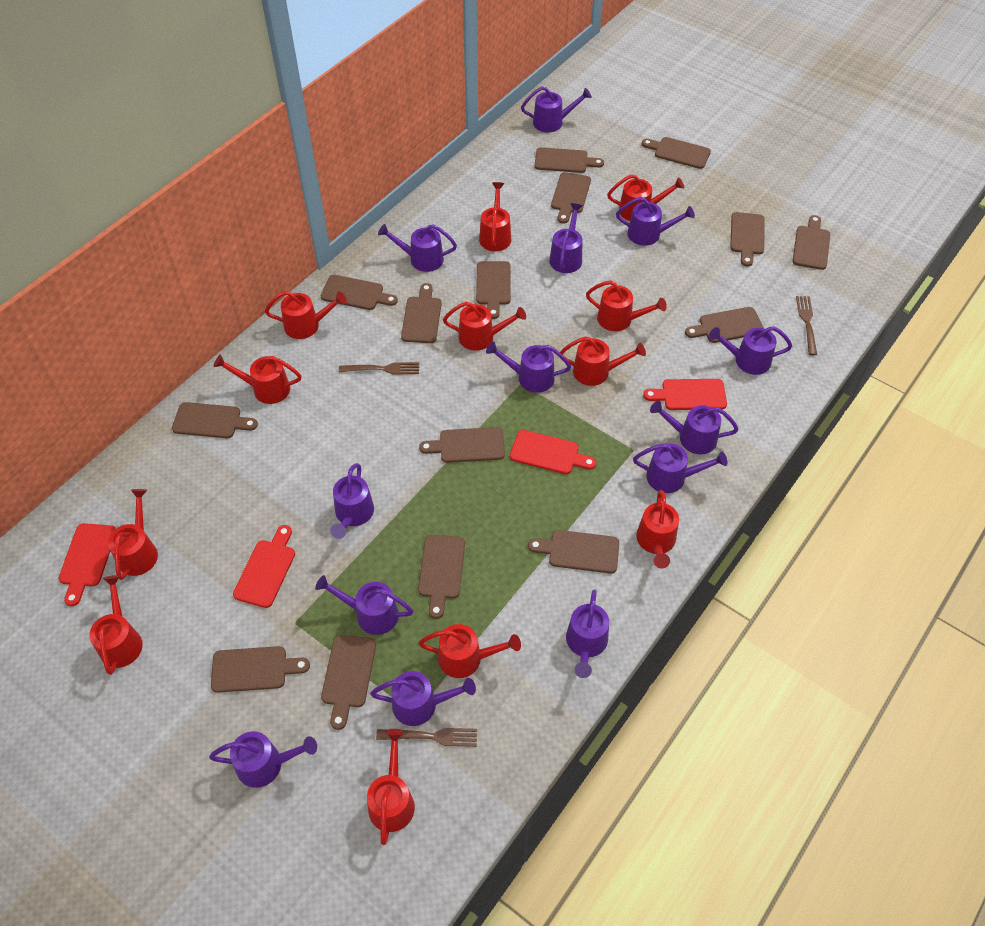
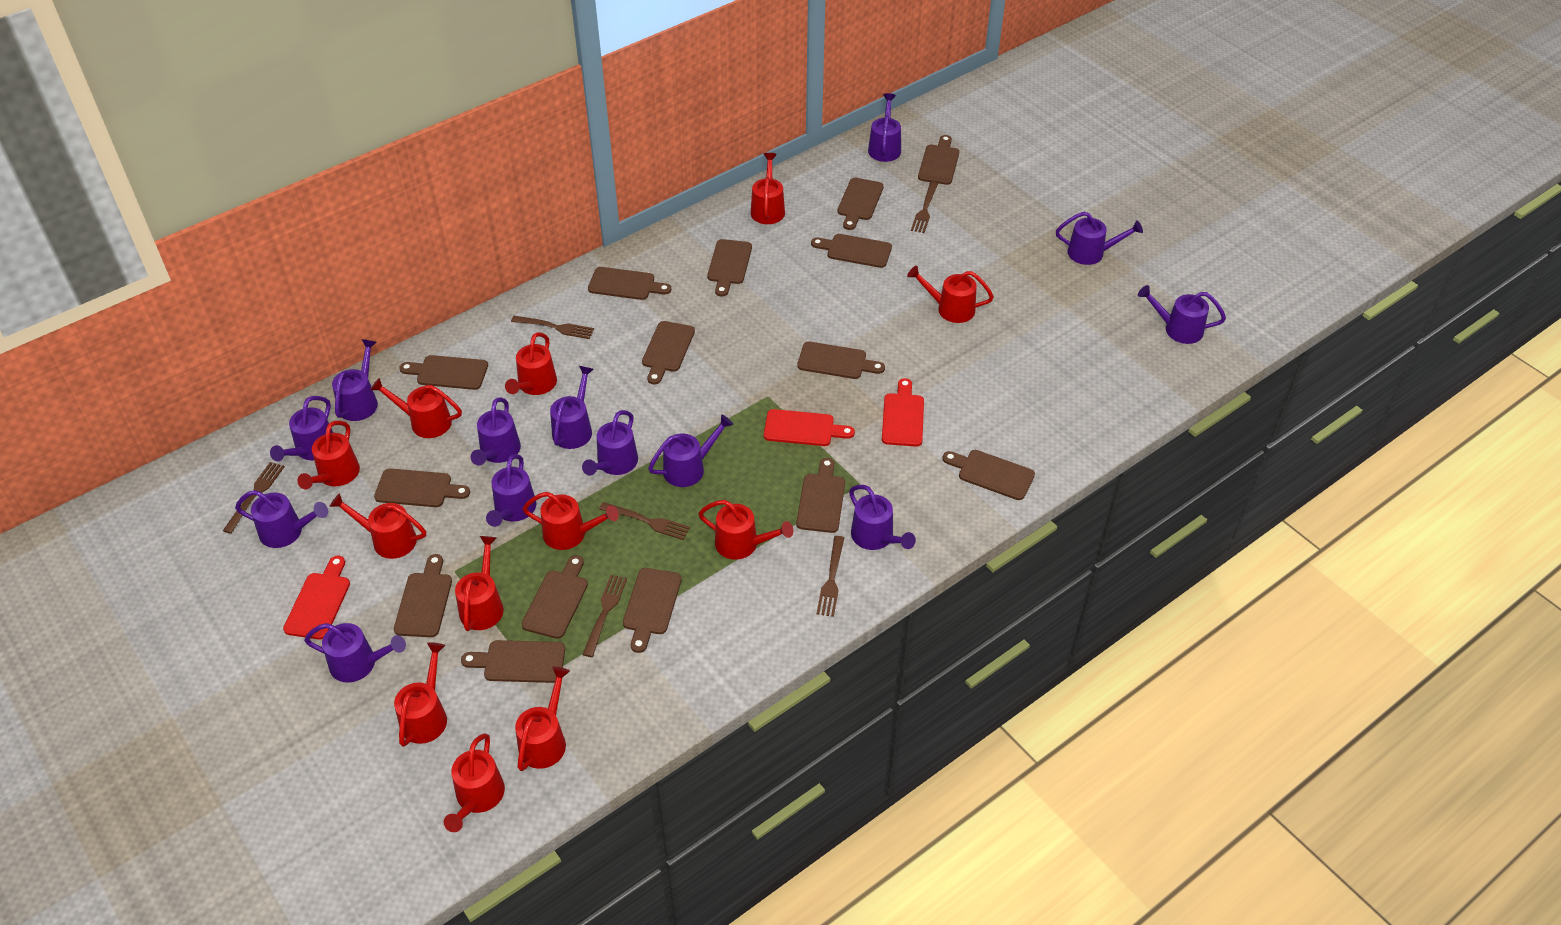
brown fork: [339,362,419,375] [376,728,477,747] [796,296,817,355] = 3 -> [223,462,285,534] [511,316,594,339] [582,575,627,657] [599,502,690,540] [817,536,844,617] [911,182,938,233] = 6
red cutting board: [59,523,116,606] [233,525,295,608] [510,430,596,474] [643,379,727,410] = 4 -> [283,556,350,640] [764,409,855,446] [882,378,924,446] = 3

